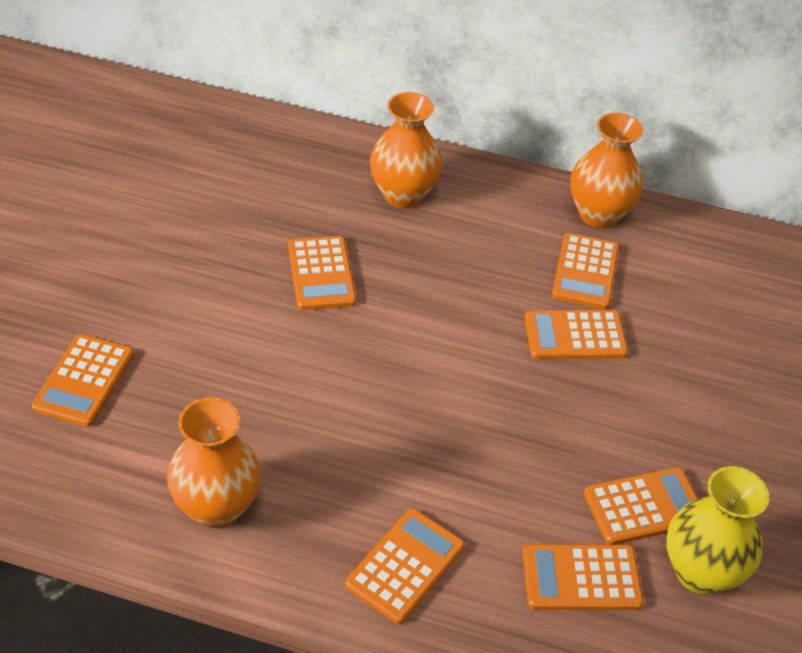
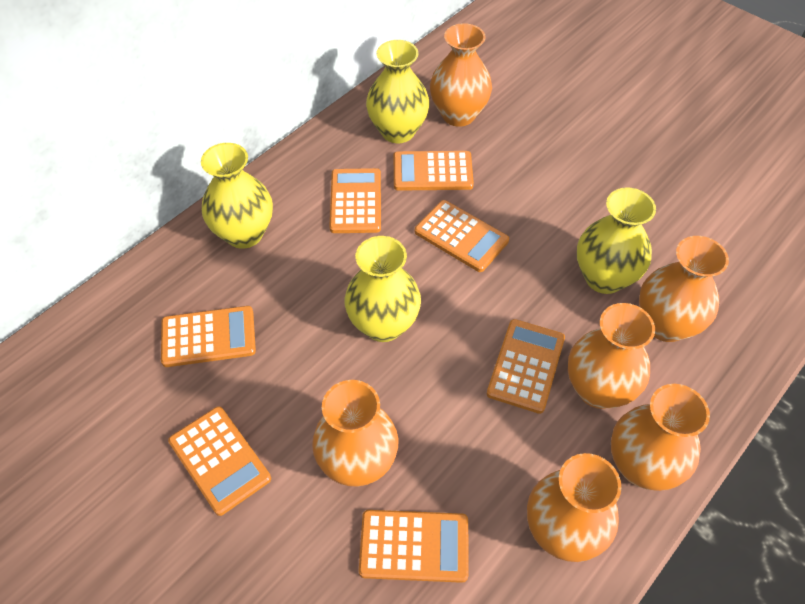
orange vase: [167,397,261,528] [370,92,442,208] [570,113,644,228] = 3 -> [312,380,399,486] [430,23,492,127] [527,453,621,562] [568,303,655,409] [611,384,710,491] [639,236,729,342] = 6
yellow vase: [666,466,770,595] = 1 -> [201,143,273,249] [344,236,421,342] [366,40,430,143] [577,187,656,294] = 4

